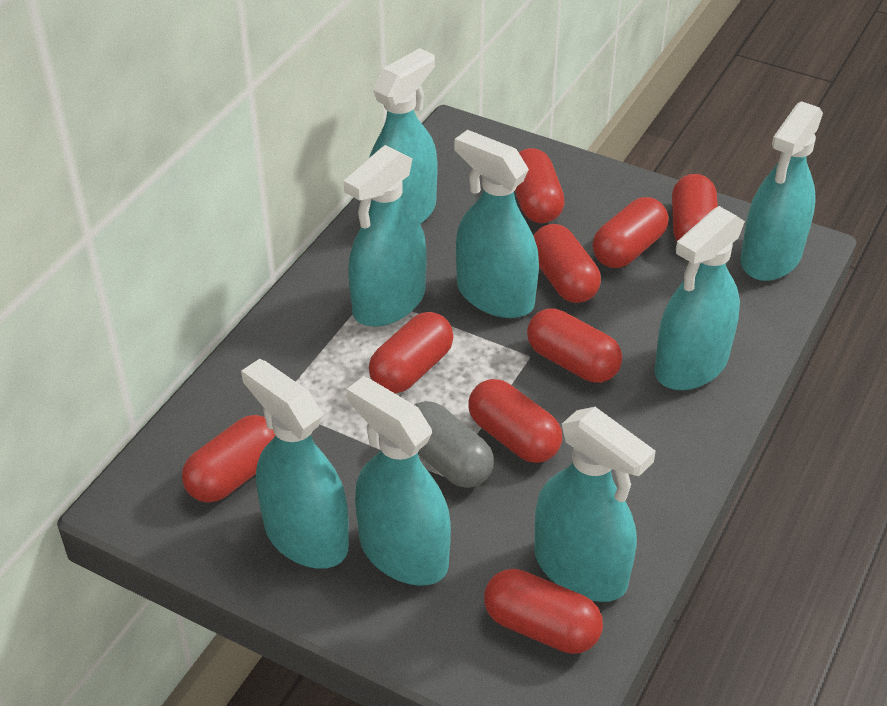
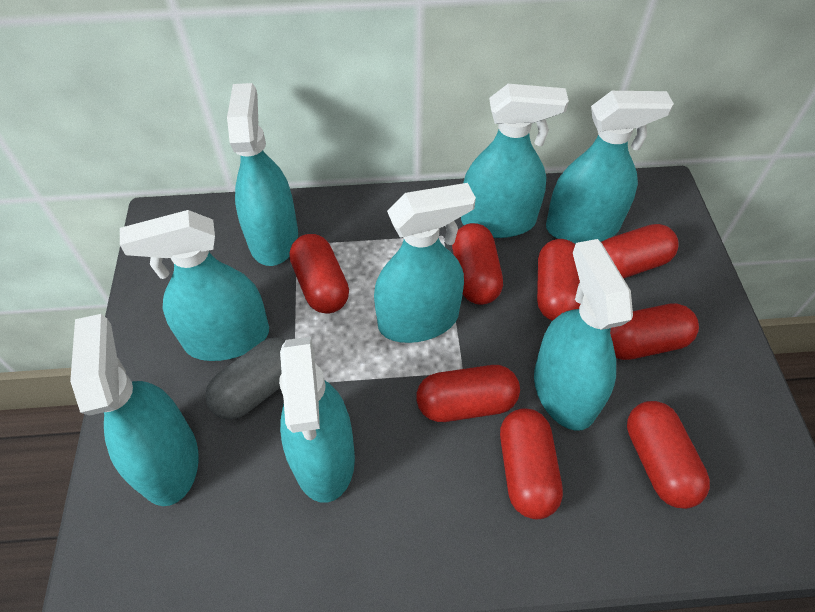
red capsule: [182,415,275,503] [369,312,453,393] [468,379,562,463] [484,569,603,654] [515,148,565,223] [527,308,622,383] [534,224,601,303] [592,197,669,268] [672,174,718,241] = 9 -> [290,234,349,314] [416,365,520,422] [452,223,503,305] [500,408,563,519] [537,239,580,321] [601,224,679,279] [610,303,699,360] [627,401,710,509] = 8

